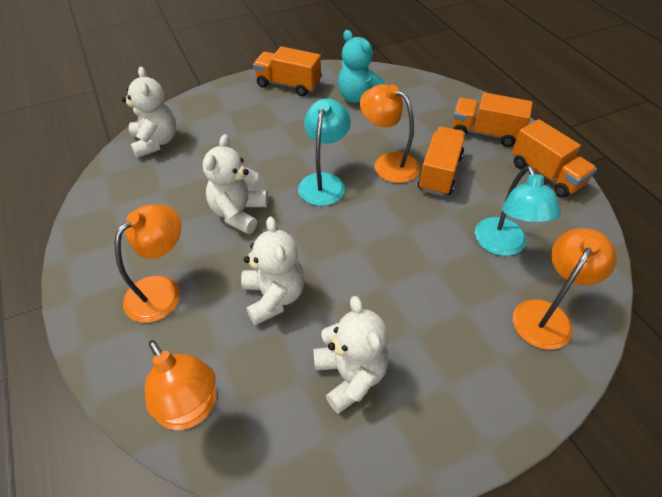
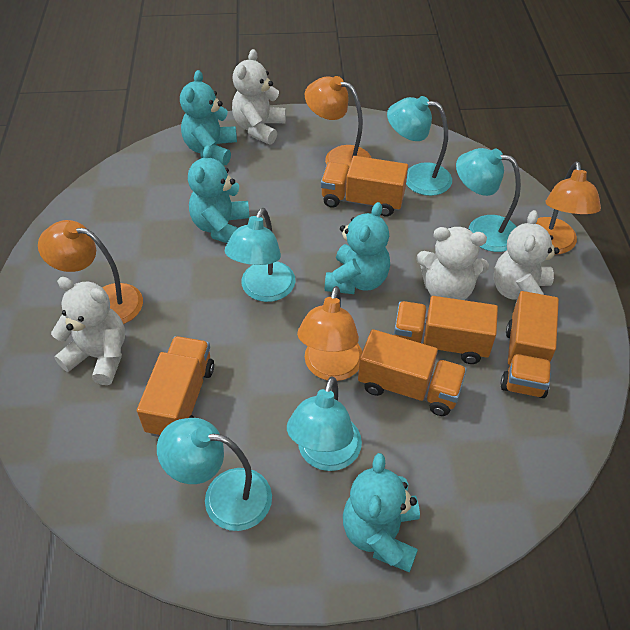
orange truck: [253,46,321,96] [418,127,465,196] [452,92,532,147] [512,119,597,198] = 4 -> [137,336,214,437] [321,156,408,216] [358,329,467,416] [394,296,498,364] [500,291,559,398] = 5
turquoise lamp: [298,98,351,206] [475,166,561,256] = 2 -> [157,418,272,531] [225,208,296,302] [287,376,362,471] [387,96,452,196] [456,148,521,252] = 5
turquoise teddy bear: [338,30,385,103] = 1 -> [180,70,237,165] [188,145,250,243] [325,202,390,294] [343,453,420,573] = 4

